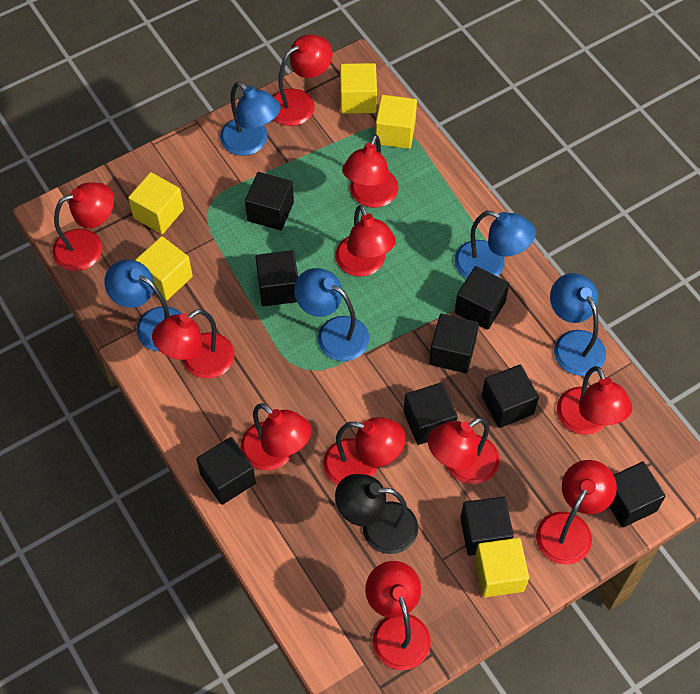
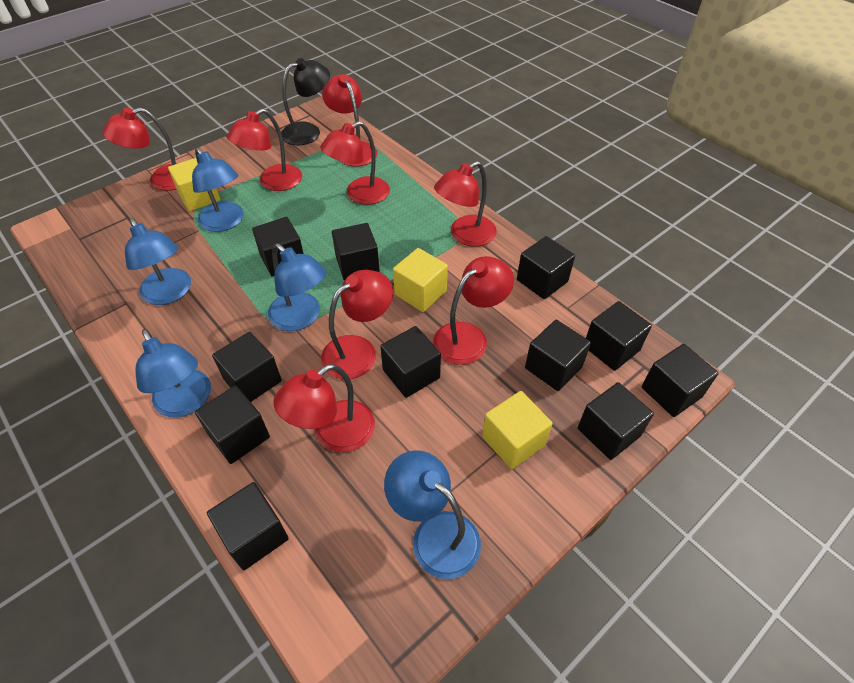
black cube: [196,437,256,505] [245,172,294,230] [255,250,298,306] [404,382,458,445] [429,314,479,373] [455,266,509,330] [460,497,514,556] [482,365,539,428] [609,462,665,528] = 9 -> [195,385,270,464] [207,482,289,570] [212,332,282,402] [252,217,304,276] [332,223,380,281] [380,326,441,398] [517,236,575,299] [525,320,591,391] [578,382,654,460] [586,301,652,371] [642,344,719,417] = 11
red lamp: [52,182,114,271] [152,309,235,379] [240,403,311,471] [273,35,333,126] [323,417,406,485] [335,205,396,277] [342,135,398,208] [365,561,431,670] [428,417,499,484] [536,460,617,565] [557,366,632,435] = 11 -> [103,108,178,191] [227,109,302,191] [274,364,375,452] [320,121,390,205] [321,270,393,379] [322,74,377,167] [433,256,514,365] [434,161,497,246] = 8
yellow cube: [128,172,184,234] [135,236,193,300] [340,63,377,114] [375,95,417,149] [475,538,529,598] = 5 -> [168,158,220,211] [393,248,448,312] [482,391,553,469] = 3

